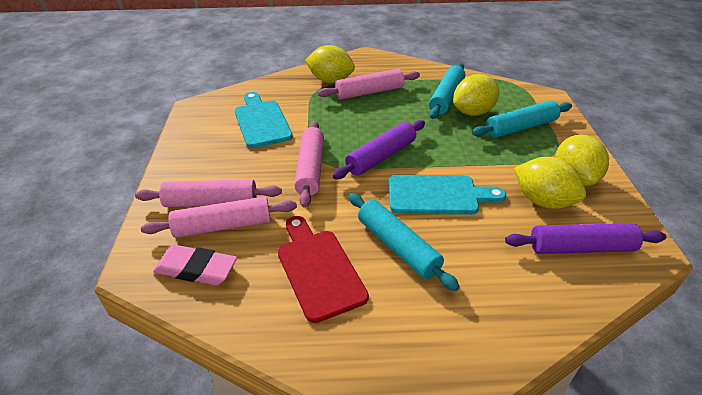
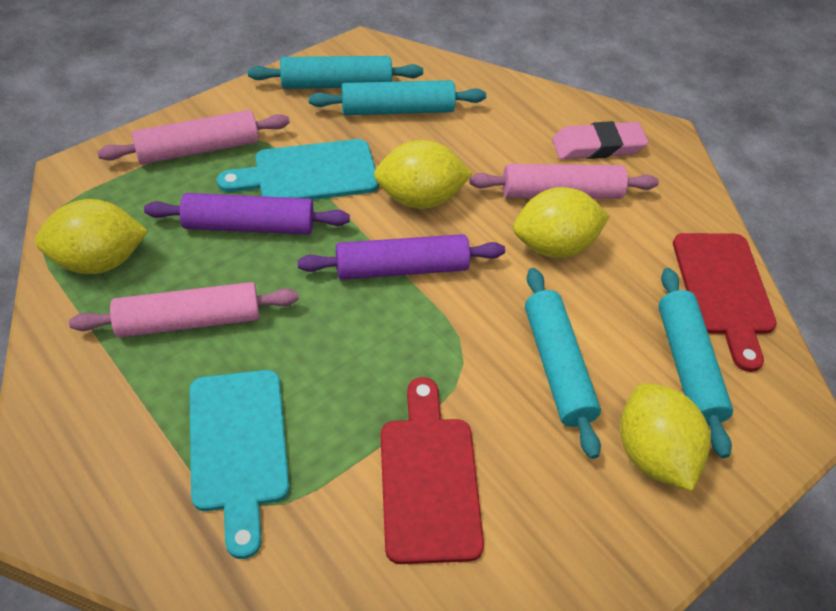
pink rolling pin: [135,179,282,207] [141,196,297,238] [294,121,324,208] [318,69,420,100] = 4 -> [69,282,299,338] [97,110,290,164] [469,164,659,199] = 3
red cutting board: [278,216,369,323] = 1 -> [381,377,484,564] [673,233,777,372] = 2
turquoise rolling pin: [349,193,460,291] [429,63,465,119] [472,100,572,138] = 3 -> [248,56,423,89] [309,80,486,115] [525,268,601,459] [658,268,733,458] = 4

